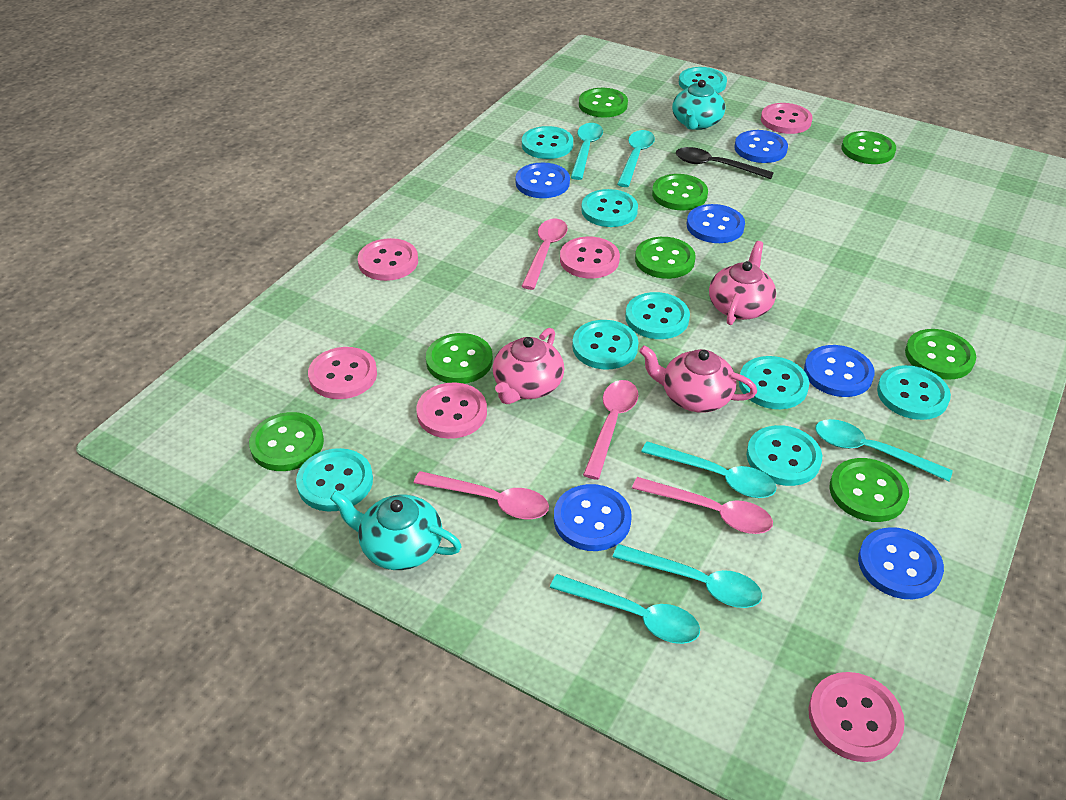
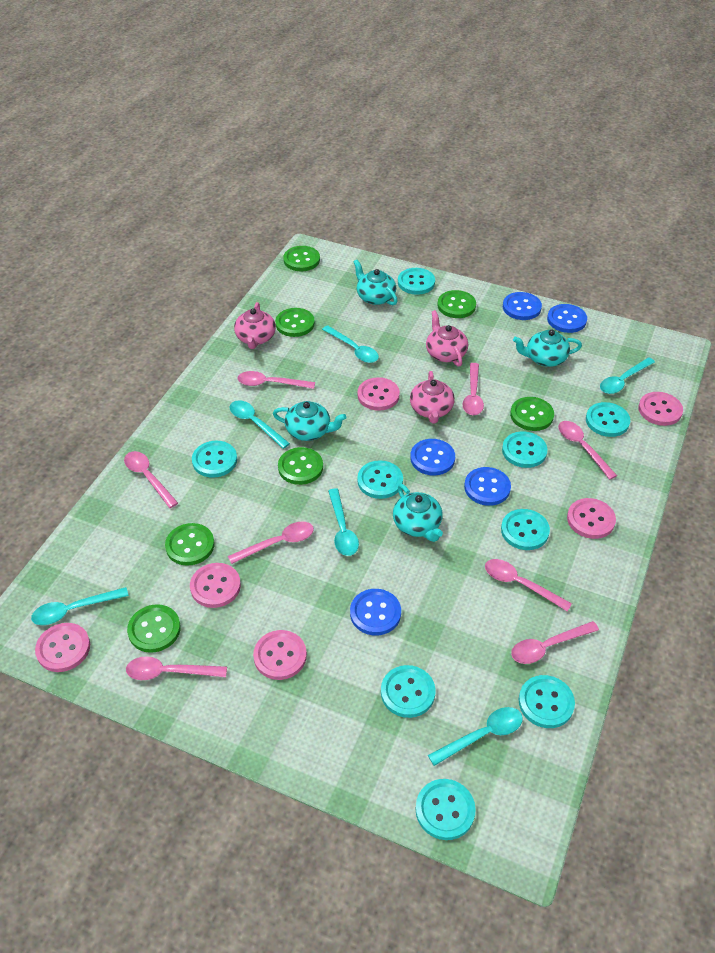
black spoon: [676,147,774,179] = 1 -> none = 0
blue button: [515,162,570,198] [554,484,632,551] [687,204,745,243] [735,130,788,163] [804,345,875,397] [858,527,944,599] = 6 -> [350,589,401,635] [410,439,455,475] [464,467,511,506] [503,292,542,320] [547,304,587,333] = 5
green button: [249,412,324,471] [426,333,493,384] [579,88,628,118] [635,237,696,279] [652,174,708,210] [829,458,909,522] [842,131,896,164] [905,329,976,380] = 8 -> [127,604,181,653] [165,523,214,566] [275,308,315,337] [278,447,323,485] [283,246,320,271] [437,290,476,318] [510,397,554,431] = 7
pink spoon: [414,471,549,519] [521,219,568,290] [583,380,638,480] [632,477,773,534] = 4 -> [124,451,178,508] [126,656,227,680] [228,521,314,564] [238,371,315,389] [463,363,484,415] [485,559,572,612] [511,621,599,664] [558,421,617,480] = 8
turquoise teapot: [330,491,462,570] [672,80,725,130] = 2 -> [273,401,346,441] [353,259,398,305] [393,484,443,542] [513,330,582,367] = 4

